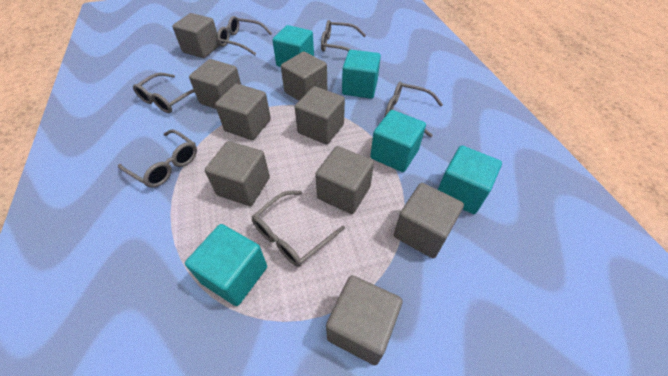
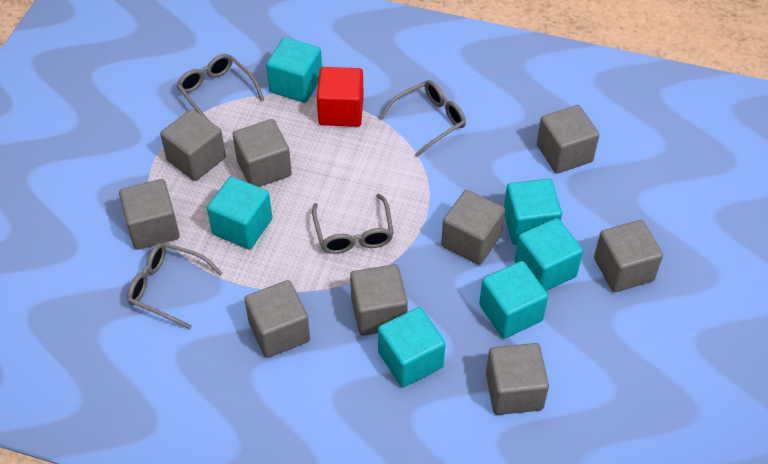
grey glasses: [118,129,197,188] [133,73,195,113] [217,16,272,55] [252,191,345,267] [321,20,366,52] [385,82,443,137] = 6 -> [127,242,222,329] [177,54,264,119] [312,194,394,254] [379,80,466,157] = 4
red cube: none = 0 -> [317,67,364,127] = 1
turquoise cube: [185,224,267,306] [272,25,314,67] [342,50,381,99] [370,110,426,172] [438,146,502,214] = 5 -> [207,176,272,249] [266,37,322,103] [378,307,446,387] [479,261,548,338] [504,179,562,245] [515,218,583,291] = 6

